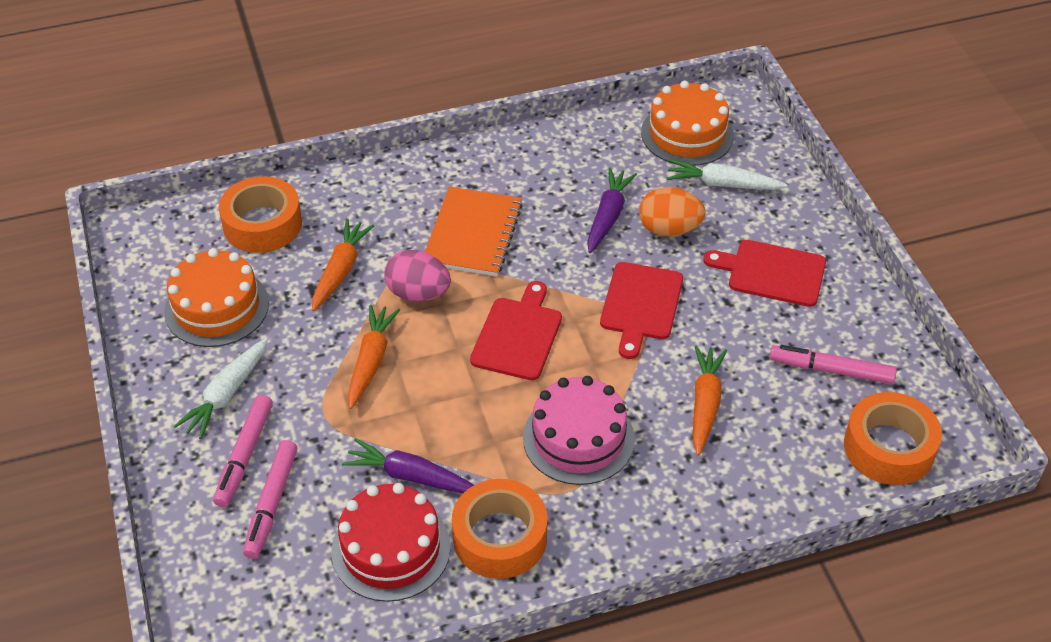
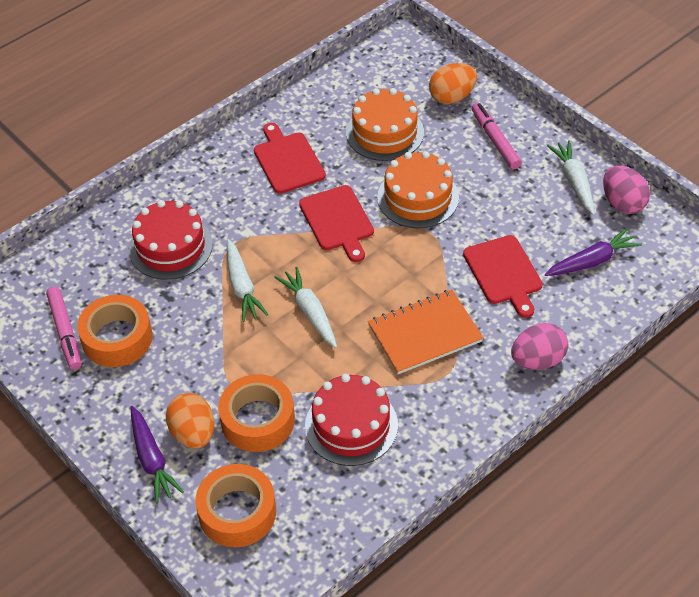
orange carrot: [312,219,374,311] [348,305,400,409] [693,345,727,456] = 3 -> none = 0
orange egg: [639,187,706,236] = 1 -> [166,393,215,449] [429,63,477,104] = 2
pink cake: [523,376,635,485] = 1 -> none = 0
pink egg: [385,250,451,302] = 1 -> [511,323,568,370] [603,165,650,214] = 2
pink marker: [213,395,273,507] [243,440,297,559] [770,345,897,384] = 3 -> [46,287,82,370] [471,103,522,169] = 2
red cake: [332,483,451,602] = 1 -> [129,200,213,280] [305,374,398,466] = 2
white carrot: [174,338,268,439] [667,159,788,190] = 2 -> [227,239,268,322] [274,267,337,348] [547,140,595,215] = 3

